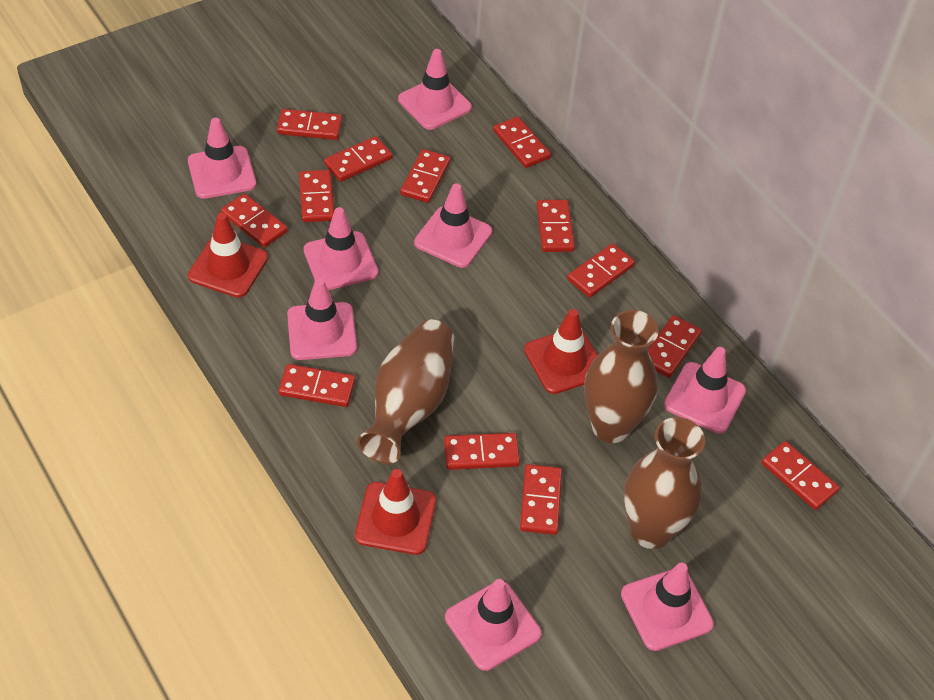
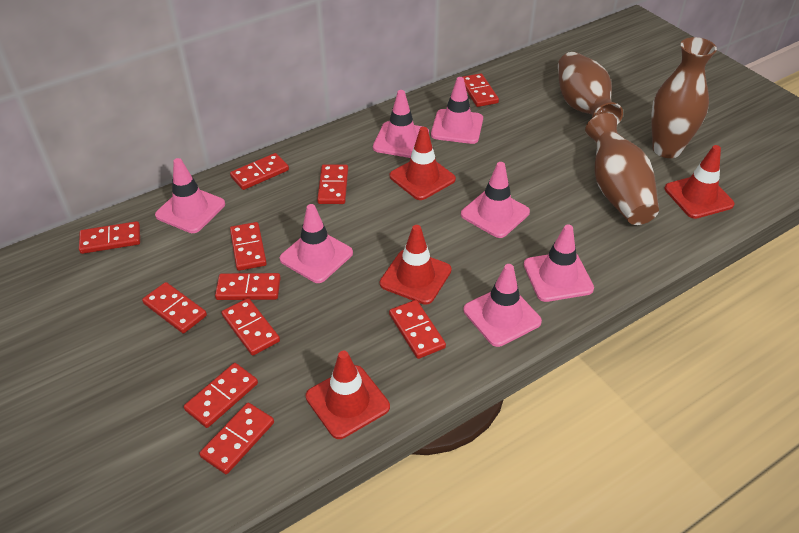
pink traffic cone: [188,118,256,199] [287,278,357,360] [303,207,378,290] [398,49,472,130] [414,183,492,268] [445,579,541,671] [621,563,714,651] [664,347,746,434] = 8 -> [155,158,225,233] [280,204,353,283] [373,90,429,158] [431,77,483,144] [461,162,530,238] [463,264,542,347] [524,225,594,302] = 7
red domino: [221,193,288,248] [277,109,342,140] [278,364,355,407] [299,170,334,222] [324,136,392,182] [400,149,451,203] [444,433,520,470] [493,116,551,168] [520,464,562,535] [537,200,575,252] [567,243,635,298] [648,315,702,378] [761,441,840,510] = 13 -> [79,221,140,254] [142,282,207,333] [184,363,258,428] [199,403,274,474] [215,273,281,300] [222,298,280,356] [230,153,289,190] [230,222,267,271] [317,164,348,204] [389,300,446,359] [463,73,499,107] = 11
red traffic cone: [188,213,268,298] [355,469,436,555] [524,309,598,394] = 3 -> [306,351,390,439] [380,225,451,305] [390,127,456,200] [665,145,735,219] = 4

